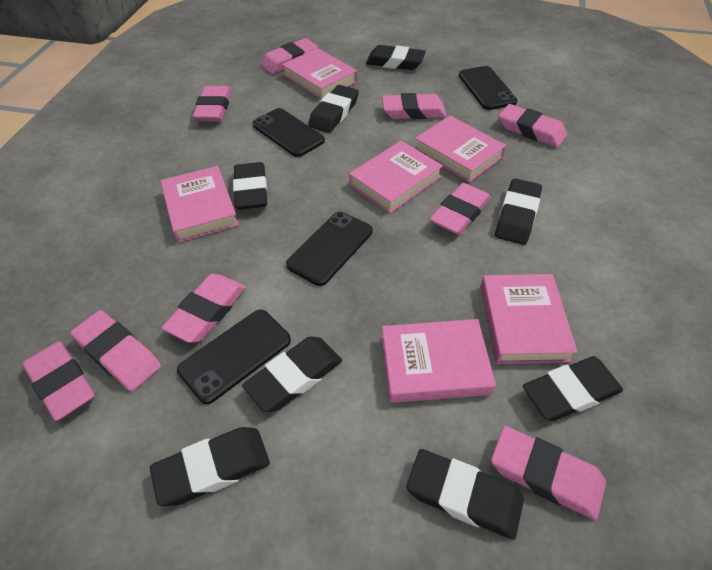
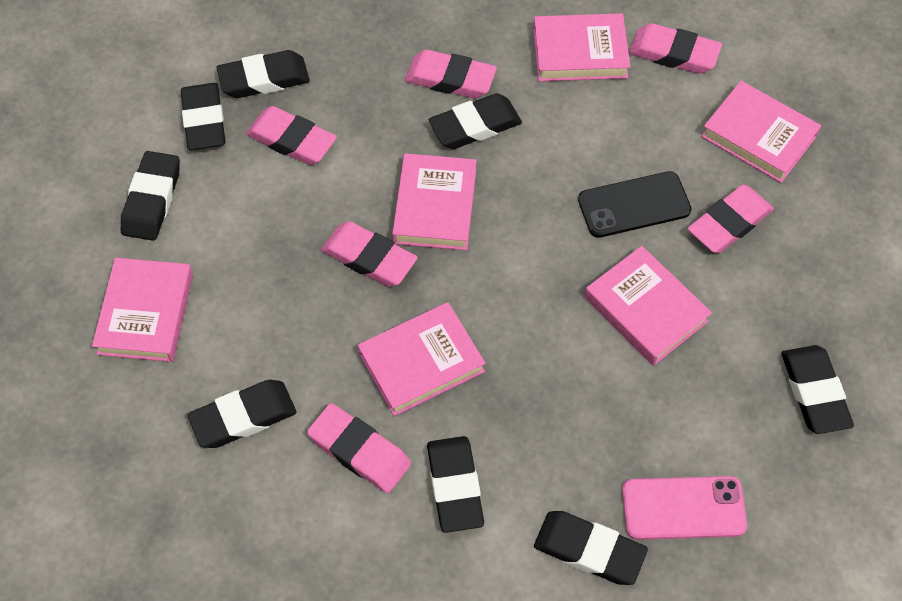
black phone: [177,309,291,404] [253,108,325,157] [286,212,373,286] [459,66,517,110] = 4 -> [578,171,691,238] = 1
pink eraser: [22,341,95,421] [70,310,161,391] [162,274,246,343] [193,86,232,121] [261,38,318,74] [382,93,446,119] [430,183,491,235] [491,426,606,520] [499,104,567,147] = 9 -> [246,106,337,165] [307,403,411,493] [321,221,418,287] [405,50,497,98] [629,23,722,74] [688,185,774,253] = 6
pink phone: none = 0 -> [622,476,747,540] = 1

